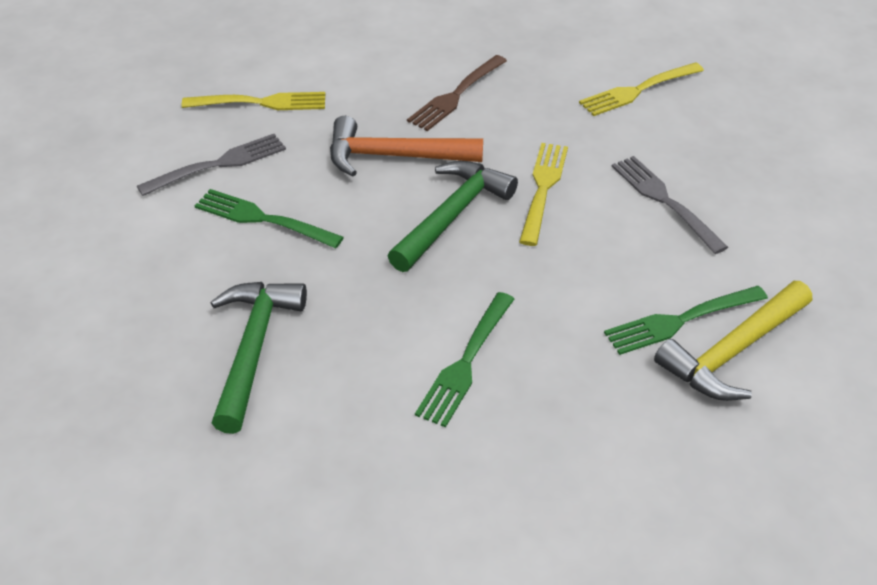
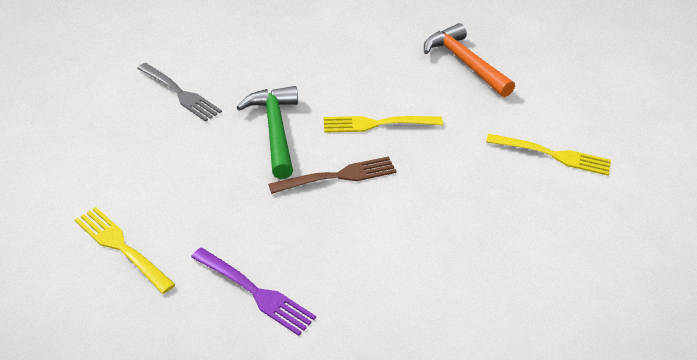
green fork: [195,189,344,248] [415,292,514,427] [604,286,768,355] = 3 -> none = 0
green hammer: [211,282,307,434] [388,161,518,272] = 2 -> [236,86,298,179] = 1
grey fork: [137,134,286,196] [612,156,728,254] = 2 -> [137,63,222,122] = 1
purple fork: none = 0 -> [191,248,316,336] = 1
yellow hammer: [654,281,812,401] = 1 -> none = 0

